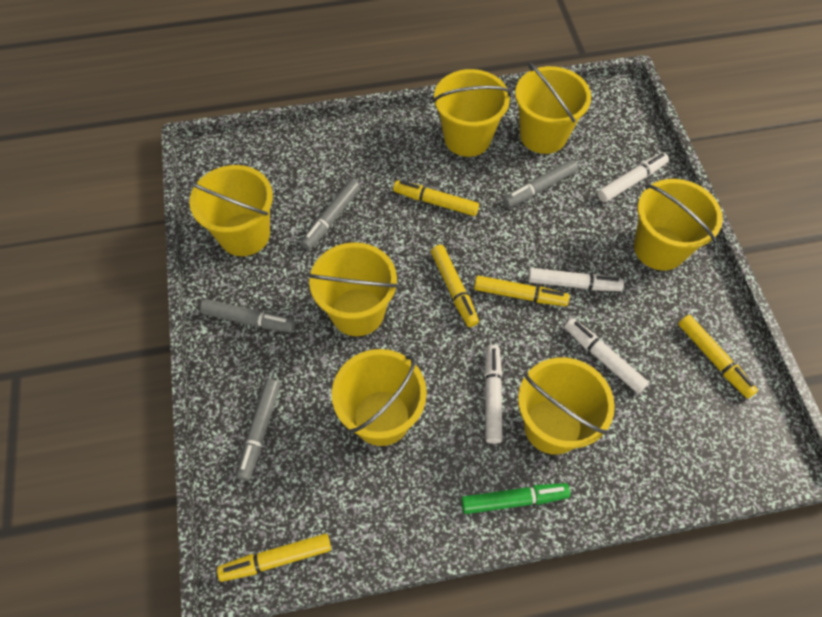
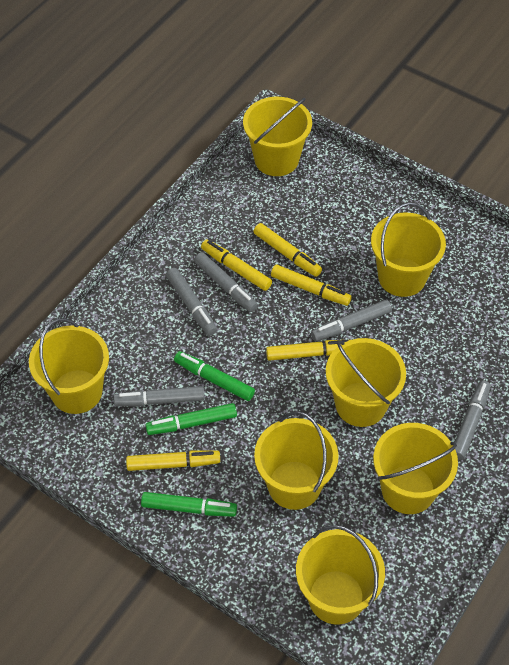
green marker: [461,483,570,514] = 1 -> [141,492,237,517] [146,403,237,435] [174,351,255,401] = 3
grey marker: [200,299,295,332] [236,379,280,481] [301,180,360,250] [503,159,578,208] = 4 -> [114,386,205,406] [166,268,217,336] [194,252,258,312] [311,300,392,341] [455,380,491,460] = 5
white marker: [484,345,502,444] [528,268,624,291] [565,318,649,394] [597,153,669,202] = 4 -> none = 0

